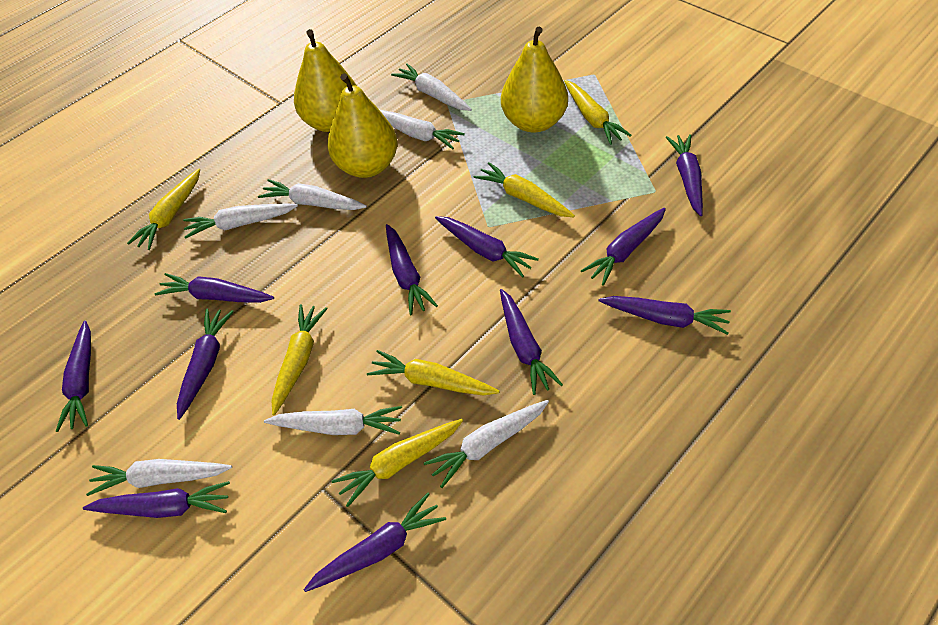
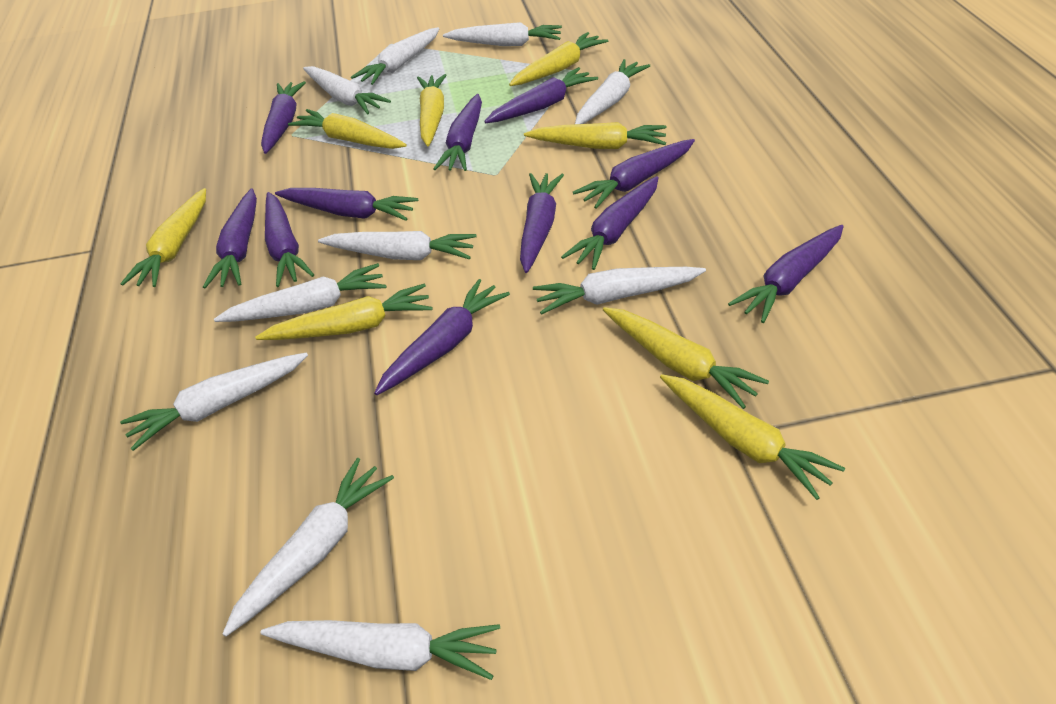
white carrot: [86,459,232,496] [183,203,298,239] [258,179,367,210] [264,406,402,435] [380,110,465,149] [391,63,472,111] [424,400,549,488] = 7 -> [120,352,308,451] [214,263,386,322] [223,458,394,637] [261,620,500,680] [303,66,391,114] [318,231,477,260] [351,27,439,85] [443,22,562,46] [533,267,706,315] [575,59,650,124] = 10
yellow carrot: [127,169,200,250] [272,304,328,415] [331,419,463,507] [367,350,500,396] [474,162,575,217] [564,80,632,145] = 6 -> [120,188,206,287] [255,284,433,340] [288,109,407,149] [417,74,446,146] [509,32,608,86] [524,122,666,149] [603,307,769,409] [660,374,845,500] = 8
yellow pear: [294,29,357,132] [328,73,398,178] [501,27,568,133] = 3 -> none = 0

